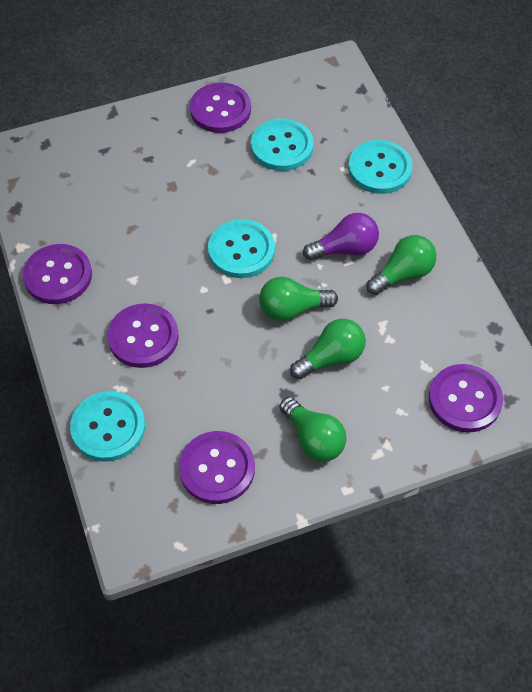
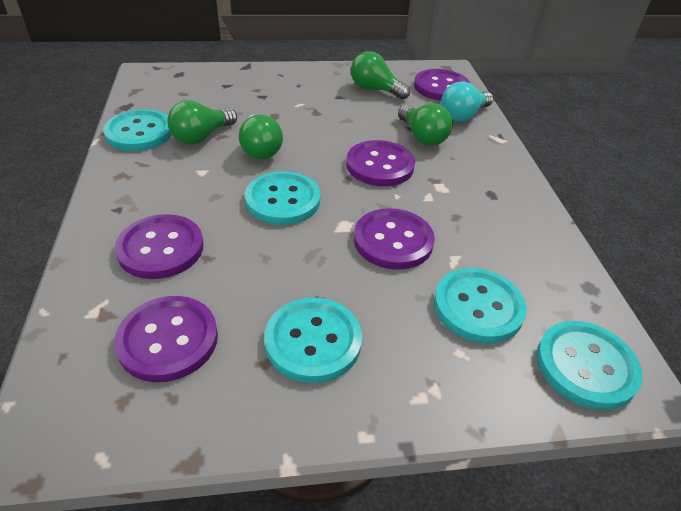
purple light bulb: [303,213,379,260] = 1 -> none = 0
turquoise button: [70,391,145,462] [208,219,275,278] [251,118,314,171] [348,140,413,194] = 4 -> [103,109,172,151] [245,171,320,225] [265,298,362,383] [434,268,527,344] [537,321,643,410] = 5
turquoise light bulb: none = 0 -> [441,81,493,122] = 1

